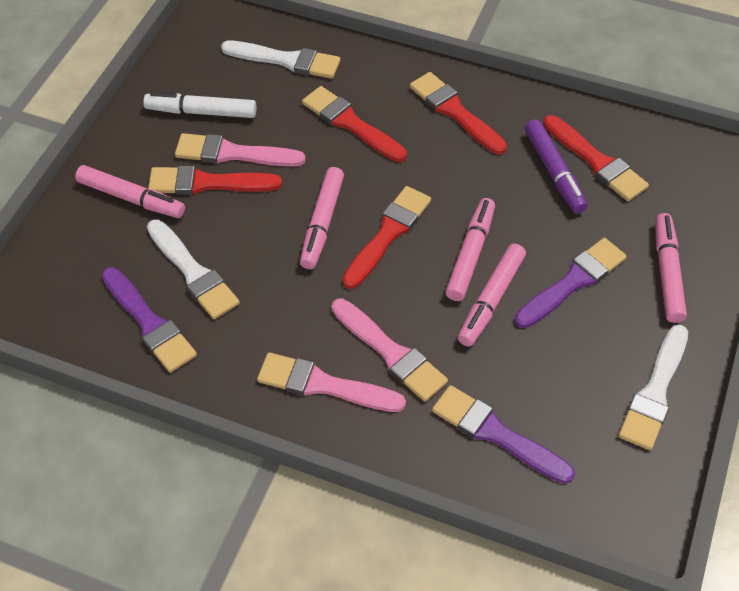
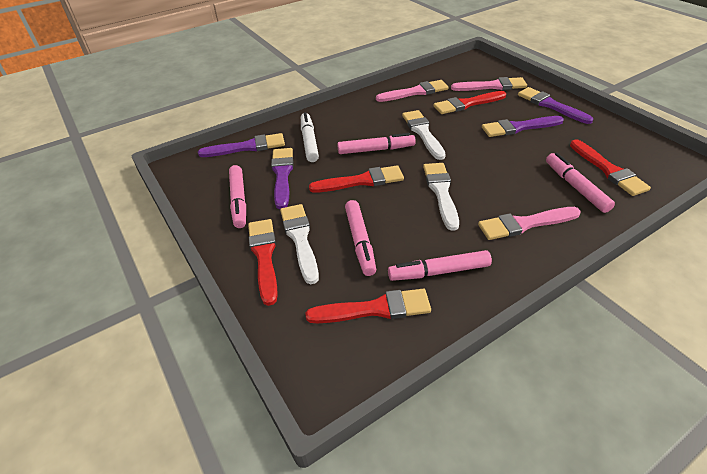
purple brush: [102,267,197,373] [432,385,575,484] [515,238,627,328] = 3 -> [198,133,285,157] [271,148,294,209] [482,116,564,137] [518,87,593,124] = 4
purple marker: [525,119,588,213] = 1 -> none = 0

